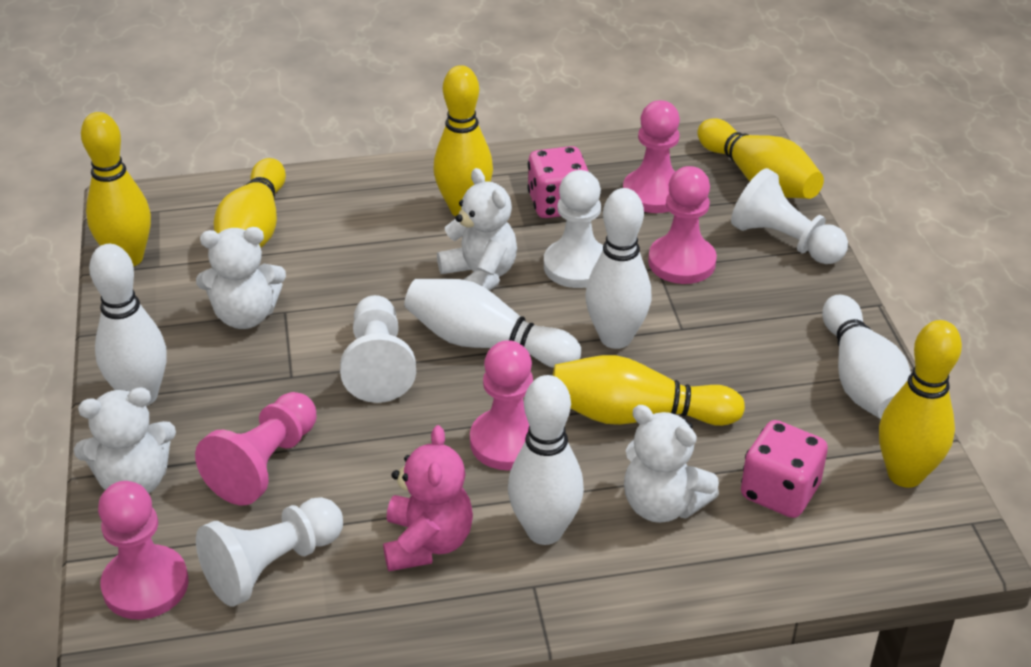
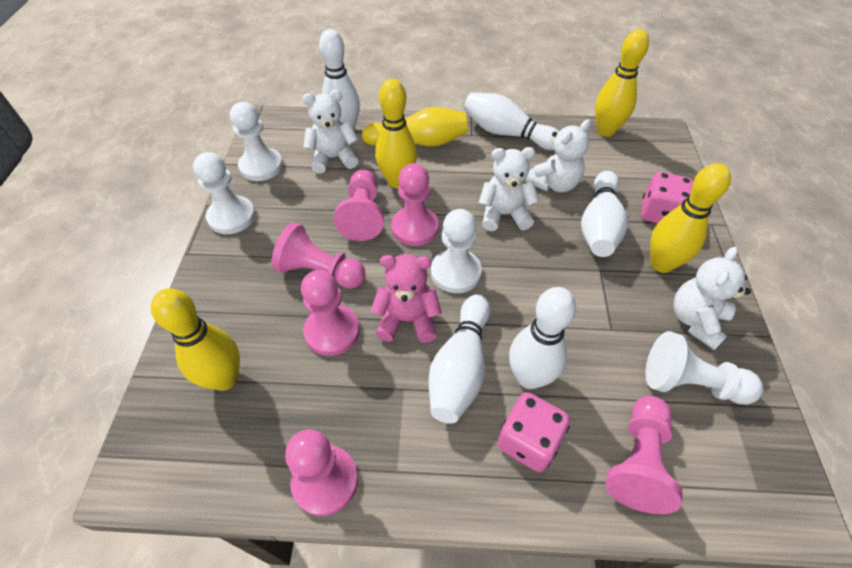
pink pawn: [98,481,189,619] [195,392,316,505] [470,340,533,470] [623,100,680,213] [648,166,717,284] = 5 -> [272,222,366,289] [285,429,358,516] [301,270,360,356] [334,170,384,241] [391,163,439,246] [605,396,683,514] = 6
yellow bowling pin: [81,112,151,266] [214,158,286,248] [433,65,493,216] [552,355,745,426] [697,118,824,199] [879,320,962,488] = 6 -> [151,288,240,391] [362,107,468,146] [375,79,417,188] [595,29,649,137] [650,163,731,273] = 5

